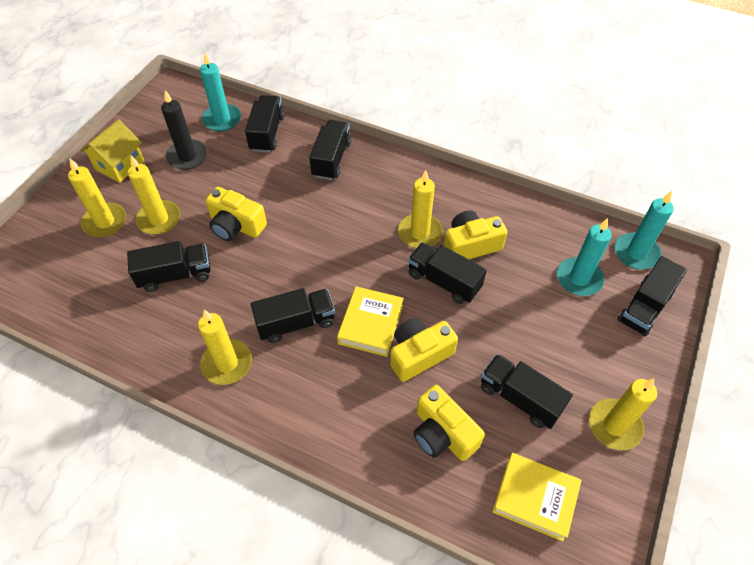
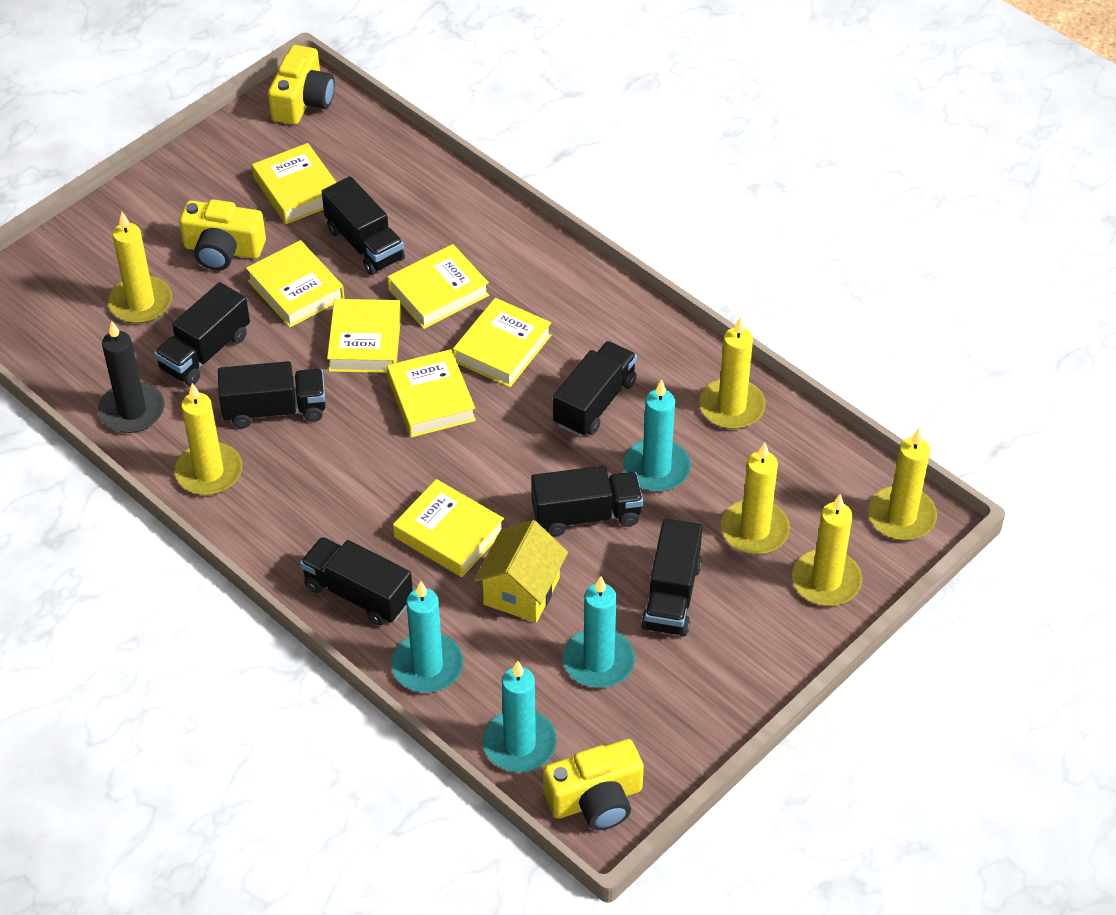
turquoise candle: [200,52,241,132] [557,218,612,296] [615,191,674,269] = 3 -> [391,581,464,693] [483,661,557,772] [563,576,635,688] [623,379,691,492] = 4
yellow book: [337,286,404,357] [492,453,582,541] = 2 -> [246,240,345,328] [252,143,337,224] [327,299,401,373] [387,244,489,329] [387,349,476,438] [393,479,504,577] [453,298,551,387] = 7
yellow camera: [205,187,267,241] [390,318,458,382] [413,385,485,461] [444,210,507,259] = 4 -> [179,199,266,271] [268,45,335,125] [543,739,644,831] = 3
yellow candle: [68,159,126,237] [128,156,180,235] [198,310,252,385] [398,170,443,248] [589,379,657,450] = 5 -> [108,212,172,324] [175,383,242,495] [699,317,765,429] [721,442,790,554] [792,494,862,606] [868,429,937,540] = 6

